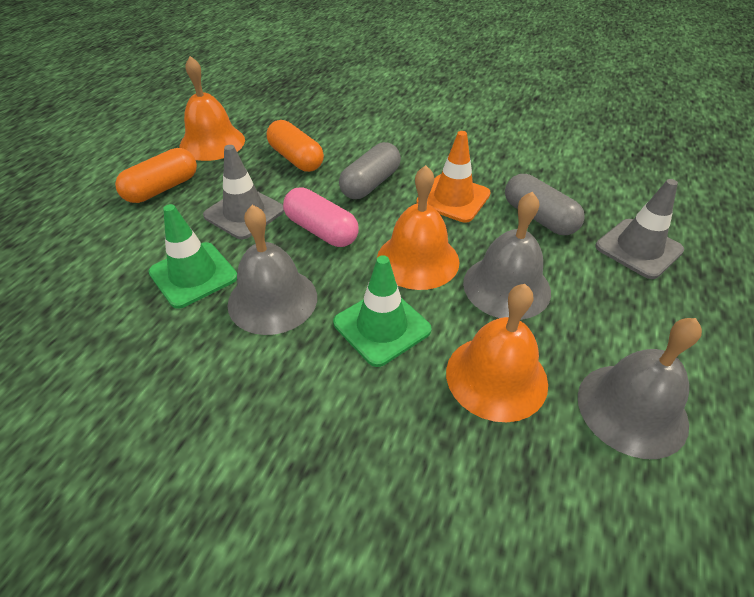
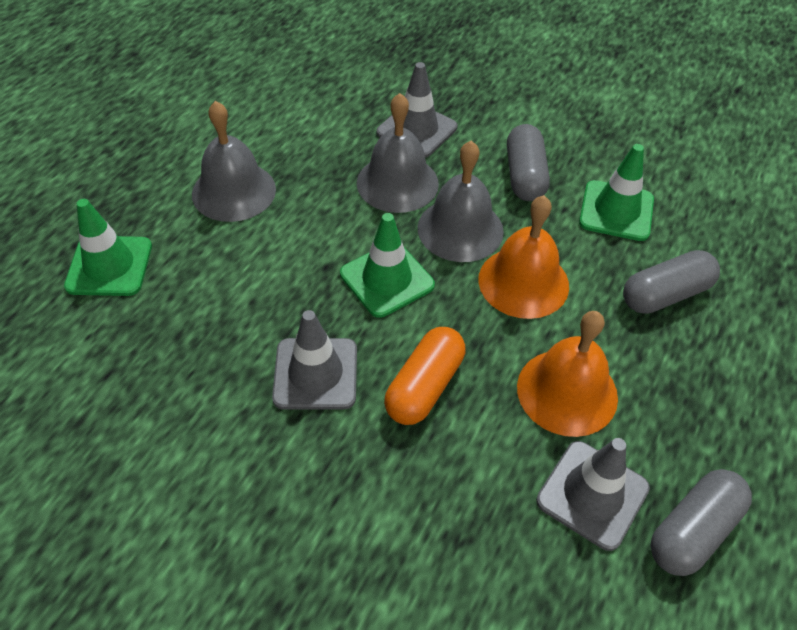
green traffic cone: [148,204,237,309] [333,255,432,367] = 2 -> [64,199,152,296] [340,213,435,318] [579,144,654,241] = 3
grey capsule: [339,142,401,199] [505,174,585,235] = 2 -> [507,124,550,201] [623,250,720,314] [650,469,752,576] = 3
grey traffic cone: [203,145,284,239] [596,179,684,279] = 2 -> [272,310,357,410] [377,62,457,158] [536,438,650,551] = 3
orange bell: [179,56,245,161] [377,165,459,290] [446,284,548,422] = 3 -> [478,195,569,319] [517,311,618,437] = 2
orange capsule: [115,148,197,203] [267,120,324,172] = 2 -> [384,327,465,425] = 1
orange traffic cone: [416,131,491,223] = 1 -> none = 0
pink capsule: [283,187,359,247] = 1 -> none = 0

